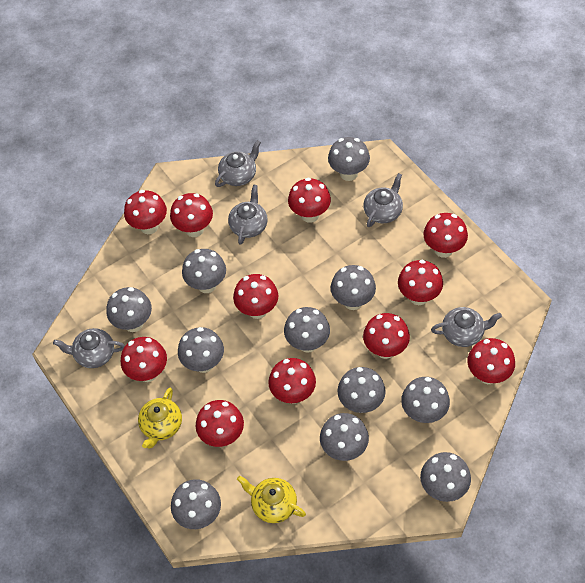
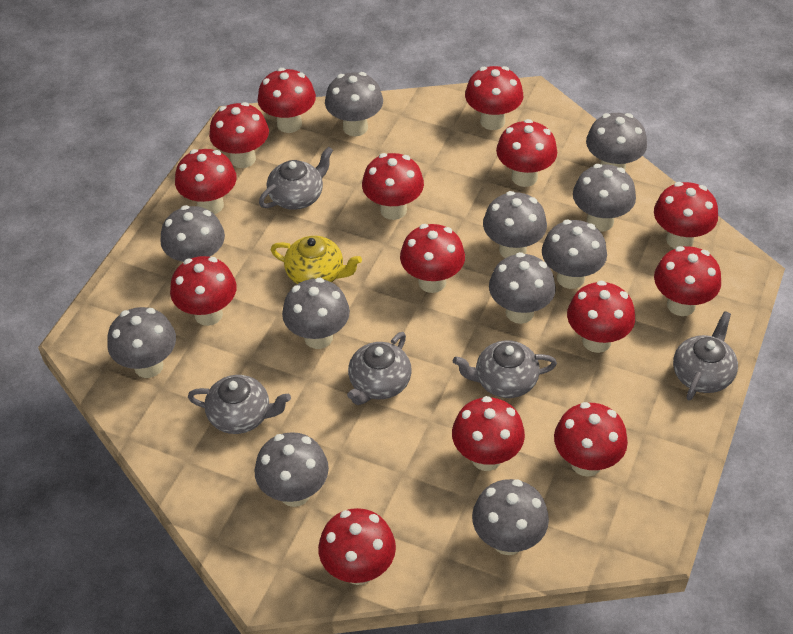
red mushroom: [121,337,167,382] [124,190,167,234] [170,193,213,237] [195,400,244,447] [233,274,278,319] [268,358,316,404] [288,178,331,223] [363,313,410,359] [398,260,443,305] [423,213,468,258] [467,338,515,384] = 11 -> [170,256,237,326] [175,149,237,214] [209,102,269,168] [257,68,316,133] [318,508,396,585] [362,153,424,220] [400,224,465,293] [452,396,525,471] [465,66,523,130] [496,119,557,187] [554,402,628,477] [567,280,635,353] [654,182,718,249] [654,246,721,316] = 14
yellow teapot: [138,388,182,449] [237,476,306,523] = 2 -> [271,236,362,284] = 1

